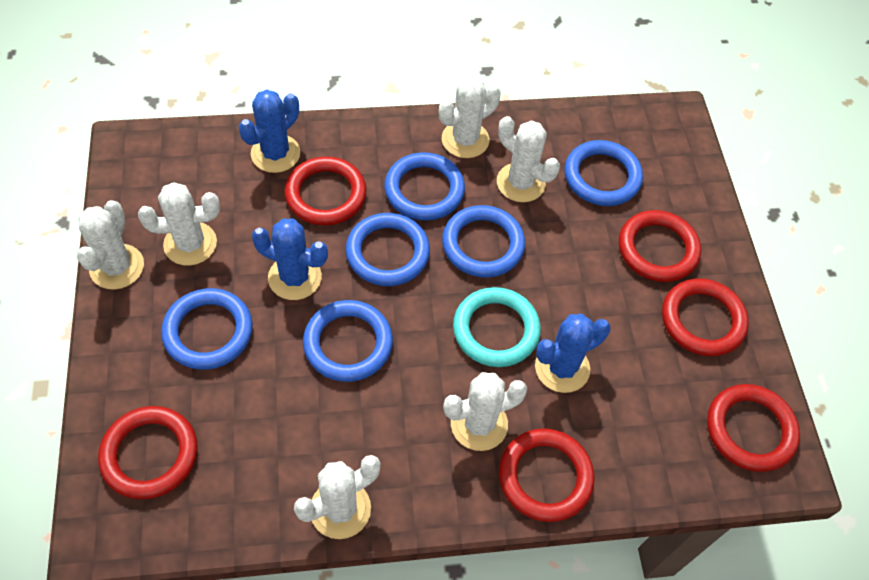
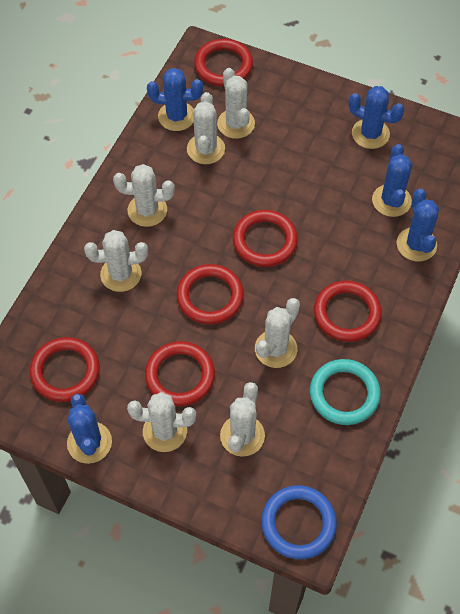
blue cactus: [239,89,300,173] [252,219,328,300] [535,314,611,393] = 3 -> [67,394,112,464] [147,68,203,131] [348,86,405,149] [372,144,412,217] [397,188,439,261] = 5
blue ring: [161,288,253,370] [303,300,393,382] [346,213,430,286] [384,152,465,221] [442,205,525,278] [564,140,643,206] = 6 -> [261,485,337,559] = 1
white cactus: [77,200,144,290] [138,182,220,266] [294,455,380,539] [439,76,501,158] [443,372,527,451] [497,116,560,202] = 6 -> [84,230,148,292] [113,164,175,227] [127,392,196,452] [187,92,225,164] [217,68,255,139] [220,382,265,457] [255,298,300,368] = 7

